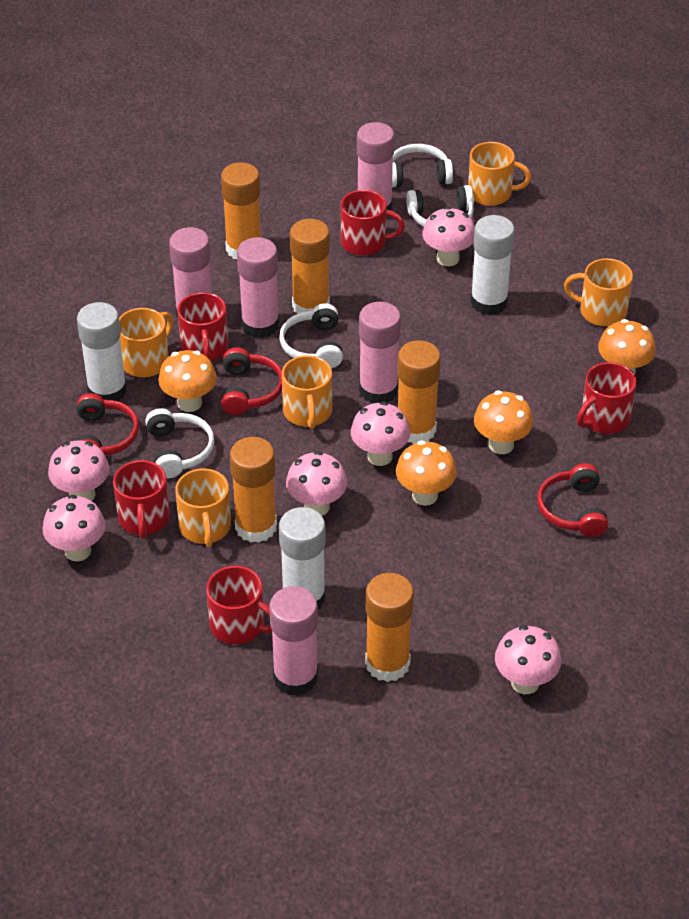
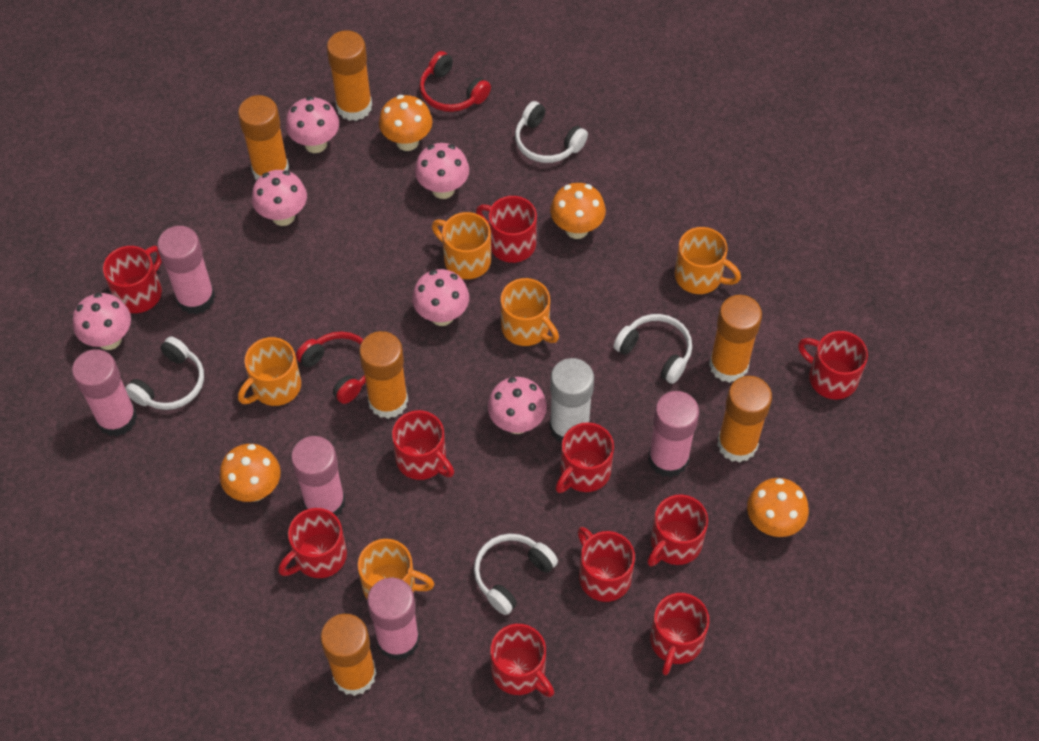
orange glue stick: [221,162,262,259] [230,437,277,543] [290,219,330,314] [365,573,414,682] [397,340,441,444] = 5 -> [238,95,289,180] [320,614,377,696] [327,30,372,121] [359,331,408,419] [709,295,762,383] [717,376,772,462] = 6
red headphones: [75,393,139,456] [221,347,282,415] [537,463,608,537] = 3 -> [296,331,366,404] [419,51,491,112] = 2
red mug: [113,460,170,539] [177,292,228,361] [206,566,272,644] [341,190,405,255] [577,362,637,434] = 5 -> [103,246,162,313] [278,508,347,578] [392,410,454,480] [476,196,537,263] [490,624,554,697] [555,422,614,493] [577,527,635,602] [647,495,708,566] [650,593,709,675] [798,331,868,399] = 10
white glue stick: [77,302,127,402] [279,507,326,609] [470,215,515,315] = 3 -> [549,358,594,442] = 1

